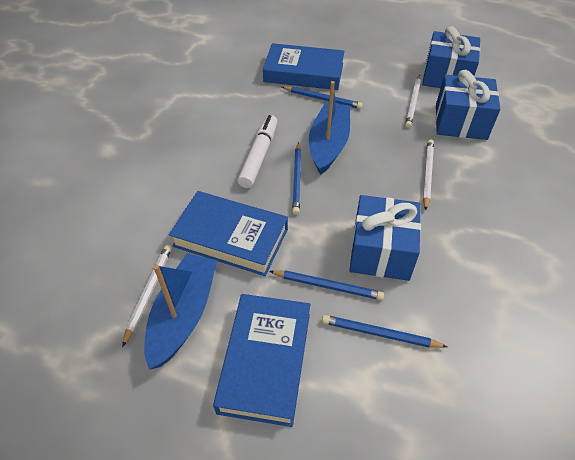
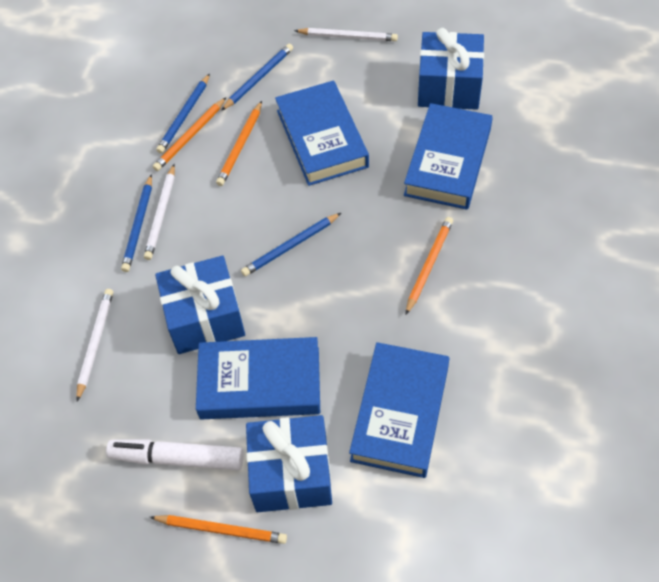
blue boat: [144,253,217,370] [309,81,350,175] = 2 -> none = 0
blue book: [169,191,288,276] [213,294,310,427] [263,43,344,90] = 3 -> [196,337,320,420] [275,81,369,186] [349,342,449,478] [404,103,493,210] = 4
orange pencil: none = 0 -> [150,515,287,544] [153,98,226,171] [216,101,262,186] [406,217,453,314] = 4

